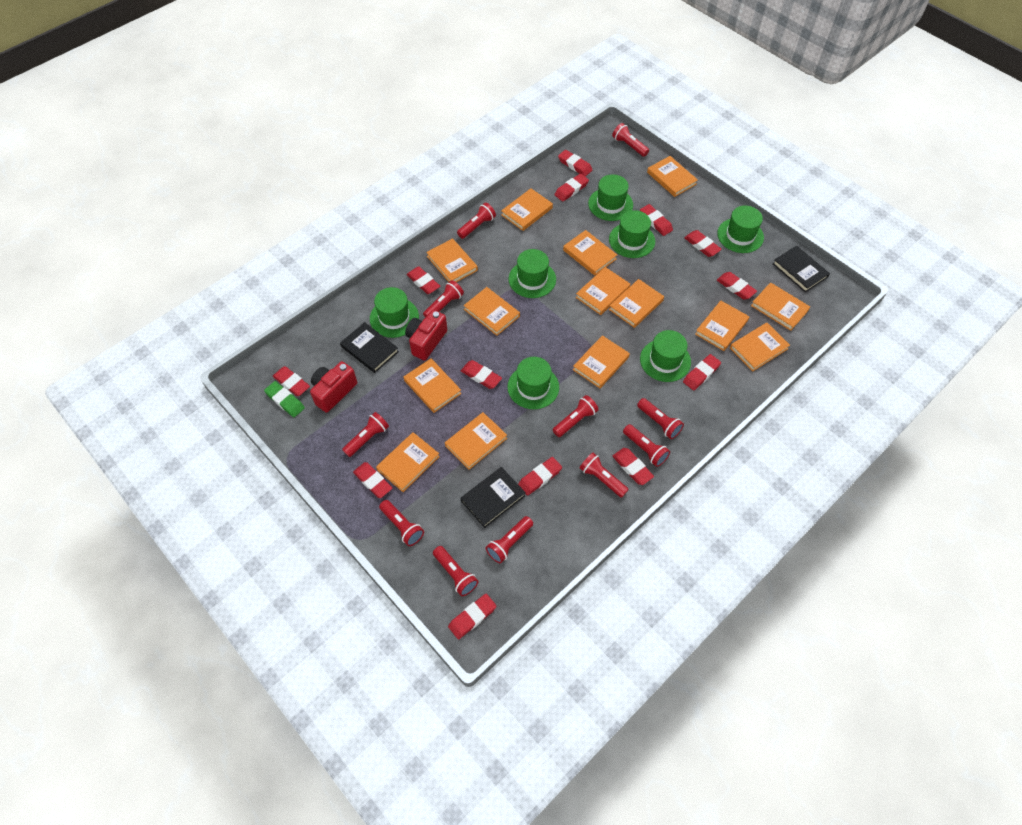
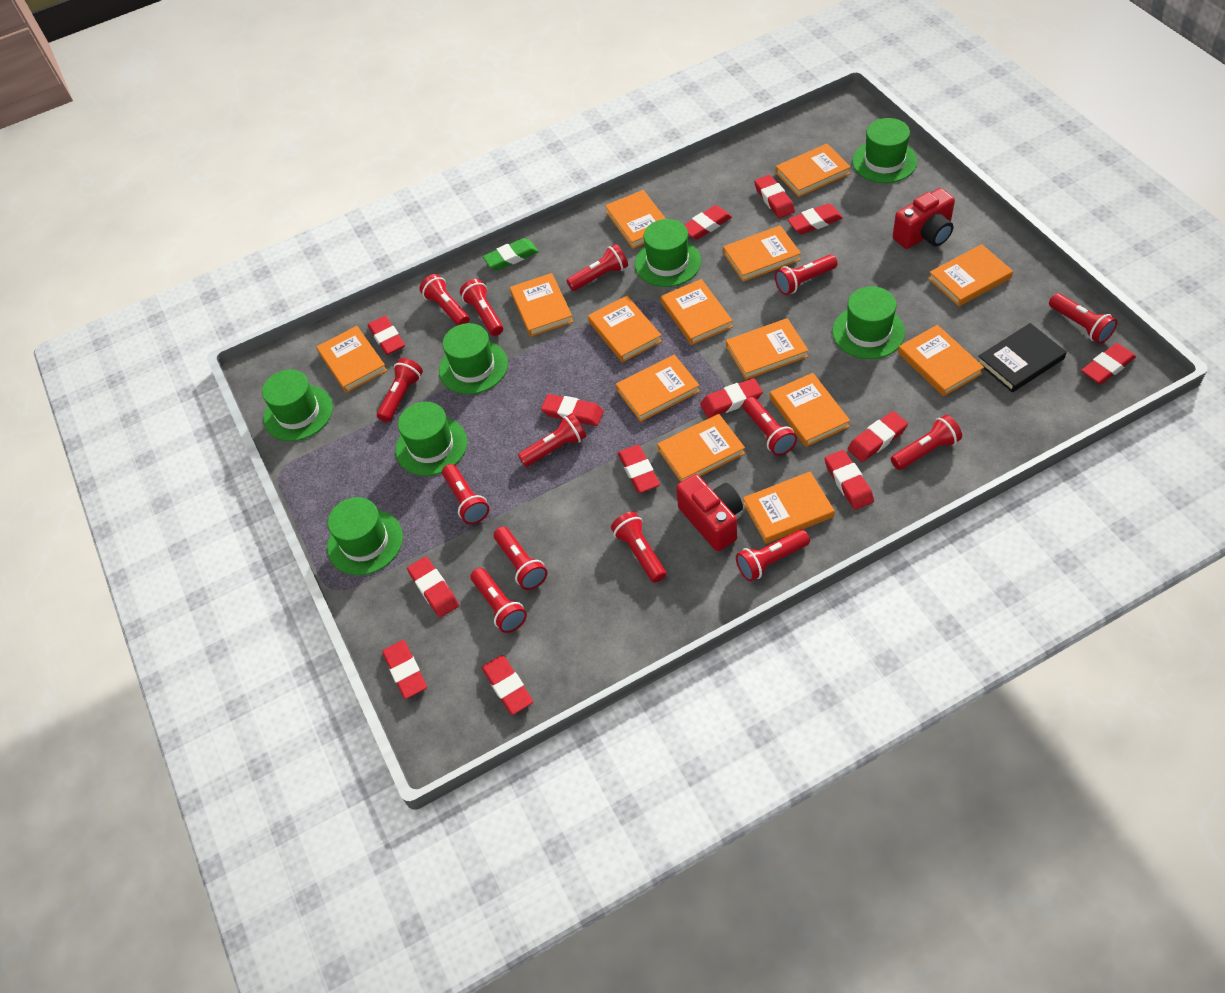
black book: [340,322,399,373] [460,467,526,528] [773,245,830,293] = 3 -> [978,323,1067,392] = 1
red flashlight: [342,412,389,457] [379,500,424,546] [423,280,464,318] [433,546,478,596] [457,203,496,239] [486,516,533,563] [553,395,599,437] [580,453,629,498] [612,123,649,157] [623,424,670,467] [637,398,684,439] = 11 -> [377,358,423,422] [419,274,469,326] [442,464,489,524] [460,279,503,336] [471,568,527,633] [494,527,547,590] [518,413,586,467] [566,244,628,291] [611,512,666,583] [736,530,810,581] [743,397,797,456] [775,254,838,295] [891,415,962,470] [1049,293,1117,344] = 14

